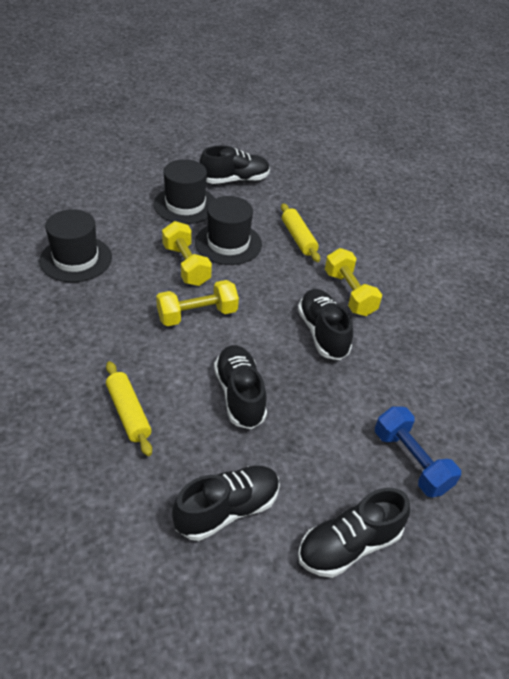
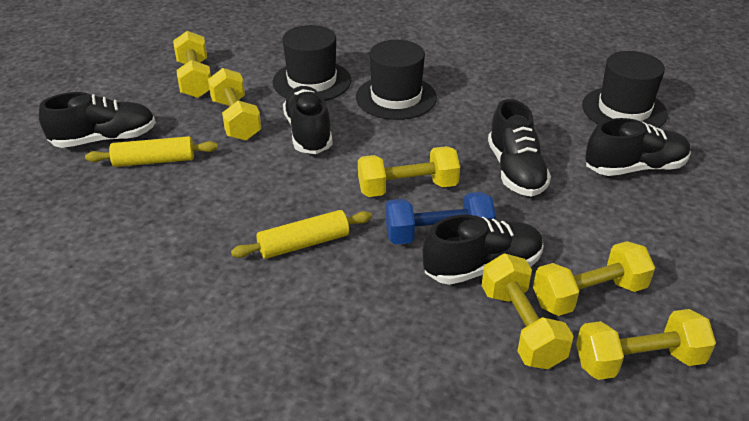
yellow dumbbell: [156,280,239,326] [162,221,212,286] [325,248,382,316] = 3 -> [173,31,211,98] [208,68,261,141] [358,146,460,197] [481,253,574,369] [533,241,655,316] [576,309,716,380] = 6

